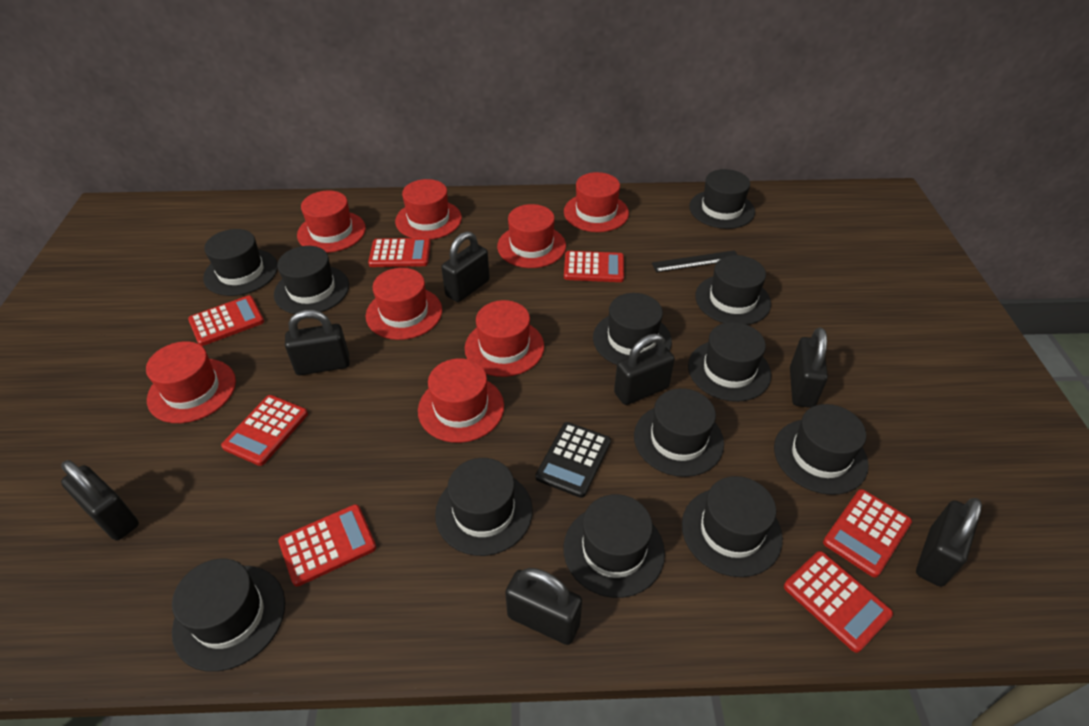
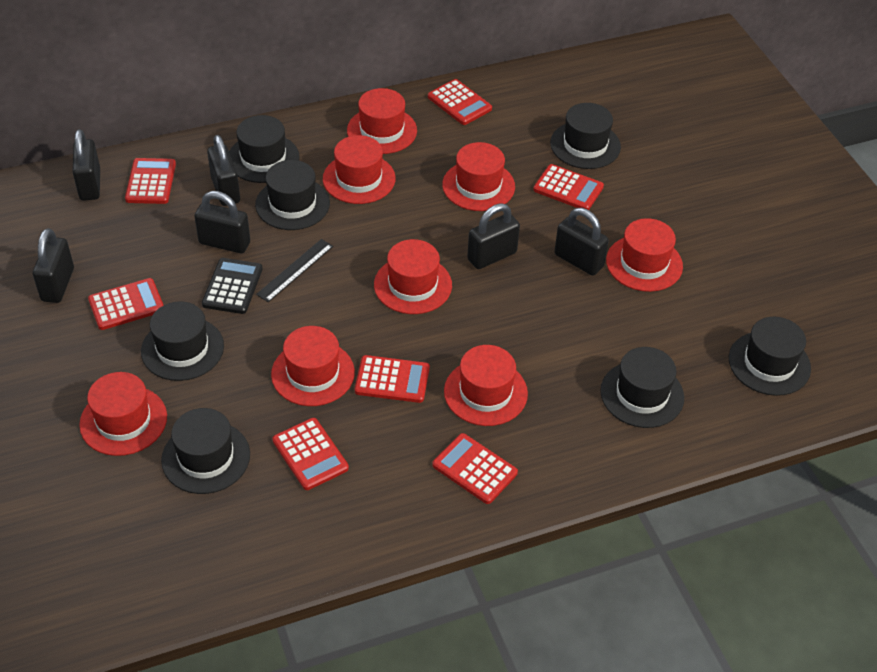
black hat: [172,559,285,672] [203,229,278,296] [274,246,349,314] [435,458,533,556] [564,494,665,598] [593,293,672,365] [634,388,724,477] [682,476,783,577] [688,322,771,402] [689,169,755,229] [695,255,771,325] [774,404,869,495] = 12 -> [141,301,224,381] [161,408,250,494] [229,115,299,183] [255,160,330,230] [550,103,621,169] [600,347,684,428] [729,317,811,396] = 7
black padlock: [61,460,139,541] [285,310,350,375] [441,232,490,302] [505,568,582,645] [614,334,675,405] [790,328,828,408] [916,498,982,587] = 7 -> [33,228,74,303] [72,129,100,201] [194,191,250,253] [207,135,240,206] [467,203,520,269] [554,208,609,276] = 6

